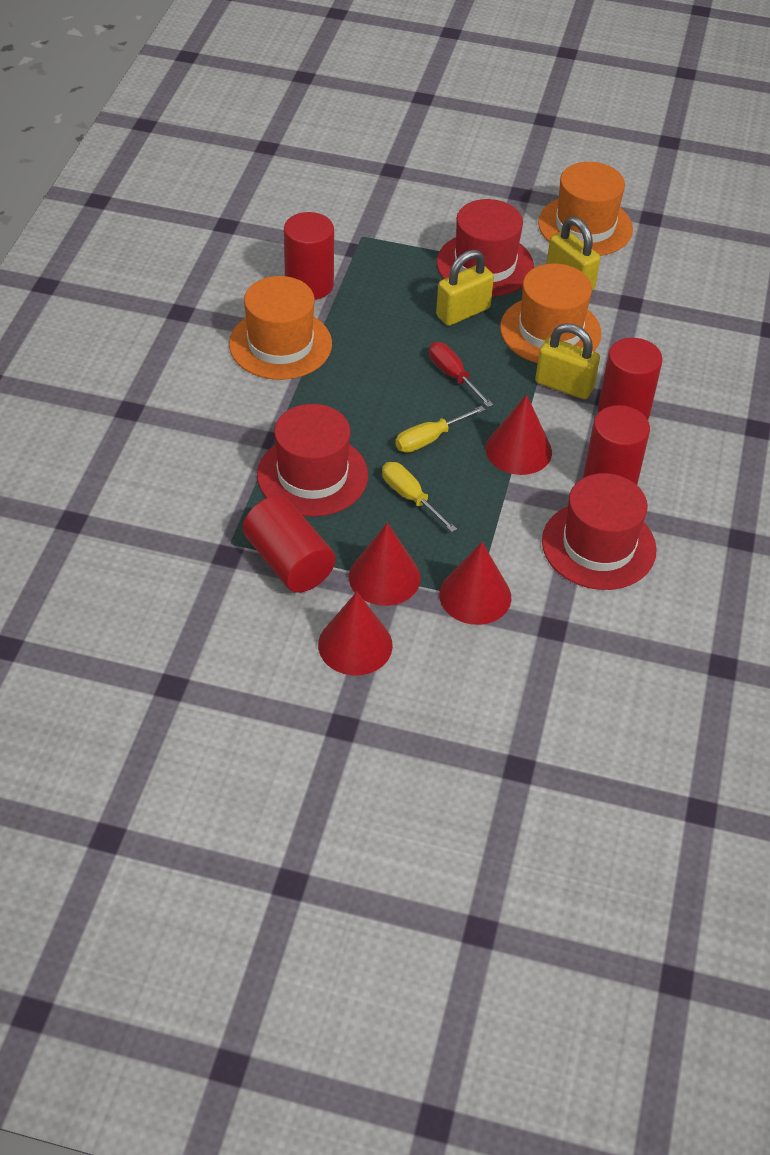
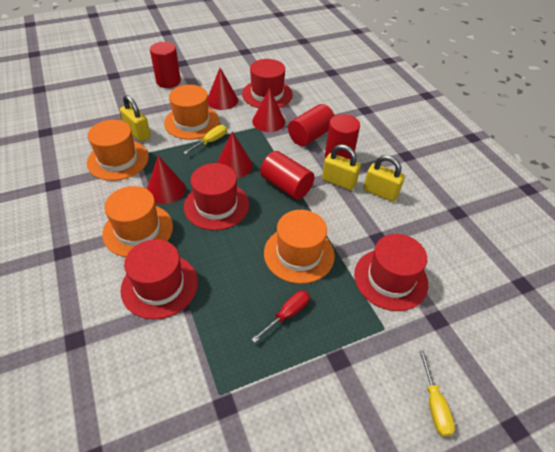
orange hat: [229,276,332,380] [500,263,601,363] [538,162,633,256] = 3 -> [87,120,149,181] [102,186,173,257] [164,85,220,140] [264,210,335,284] = 4
red hat: [257,404,368,517] [437,199,534,297] [542,473,657,590] = 3 -> [121,239,198,319] [184,163,249,230] [242,59,293,108] [354,234,428,311] = 4

